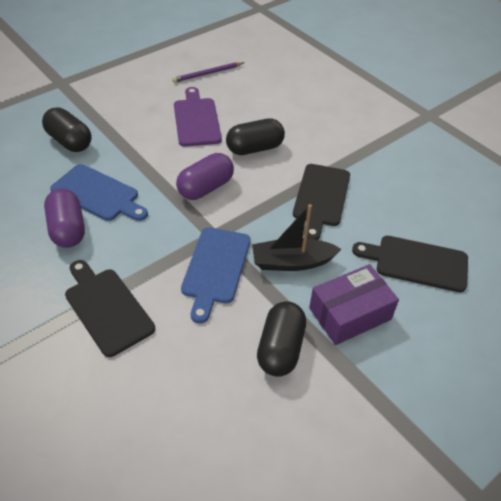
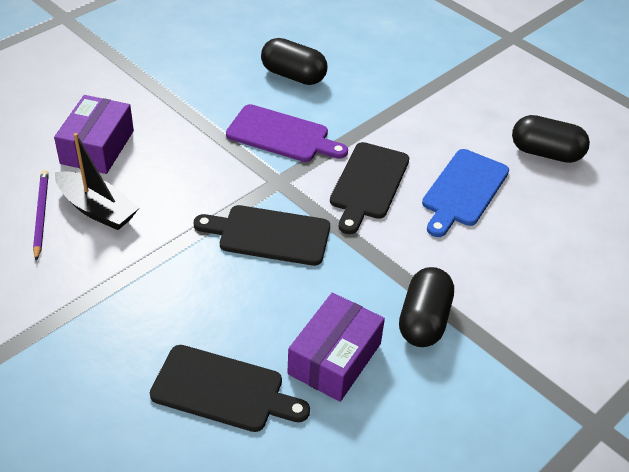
blue cutting board: [50,164,148,221] [181,227,251,323] = 2 -> [422,149,509,237] = 1
purple box: [309,264,399,345] = 1 -> [54,95,134,174] [287,293,385,402] = 2
purple capsule: [44,188,85,248] [176,153,234,200] = 2 -> none = 0

